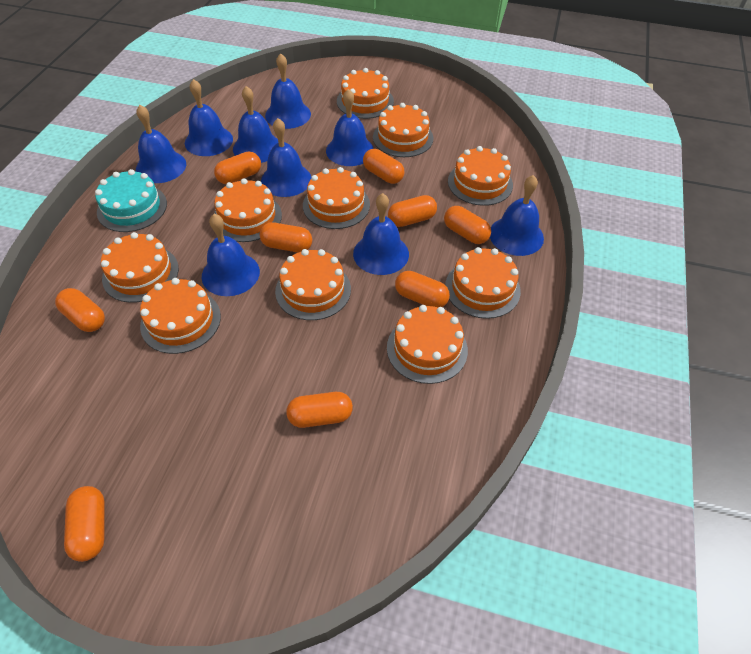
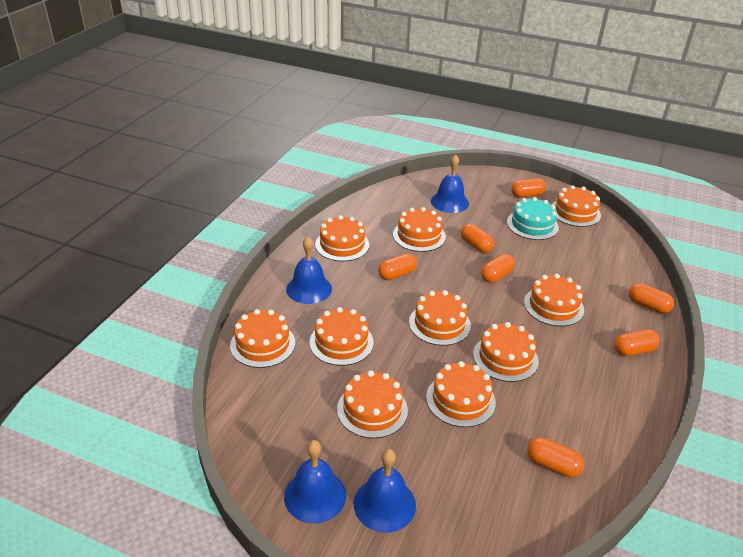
blue bell: [136,105,186,183] [185,79,233,156] [202,214,260,296] [233,86,278,163] [261,118,311,197] [265,53,311,129] [326,89,374,166] [353,193,409,275] [490,175,544,256] = 9 -> [284,440,346,524] [286,237,332,304] [354,449,416,533] [431,154,469,213] = 4
orange capsule: [55,288,105,332] [64,486,105,562] [214,151,261,184] [260,222,312,253] [286,392,353,428] [363,149,405,184] [388,195,437,227] [395,271,450,307] [444,206,491,244] = 9 -> [378,253,417,280] [461,224,494,253] [481,254,515,283] [511,178,546,198] [527,437,584,477] [614,329,660,356] [629,283,674,313] = 7

